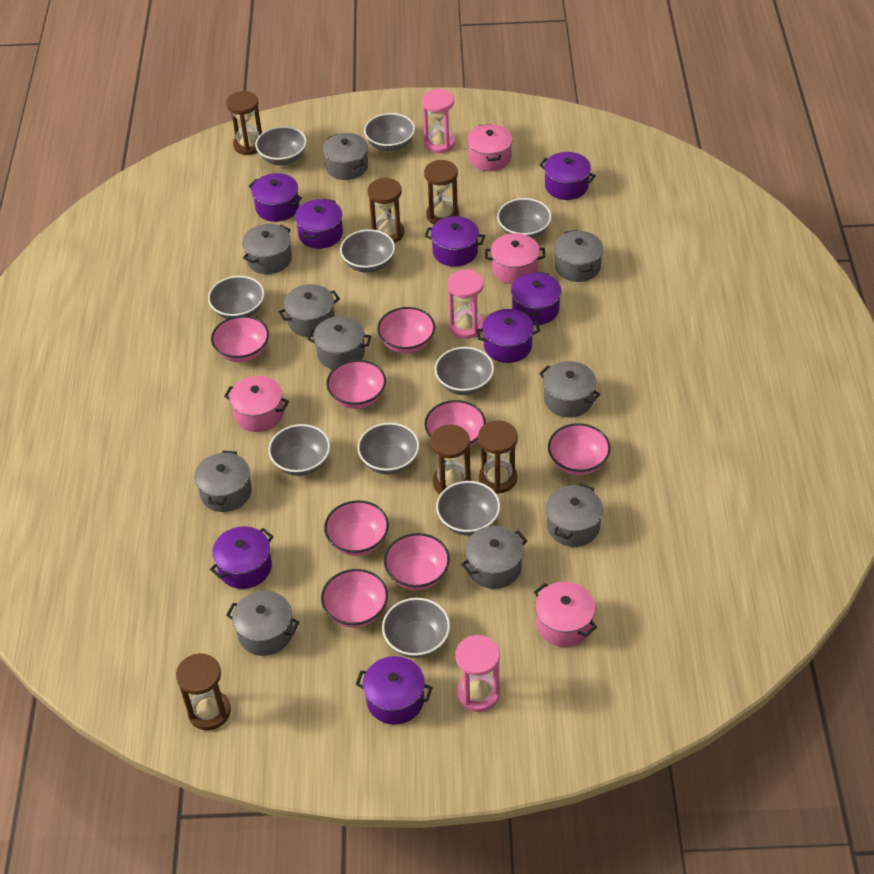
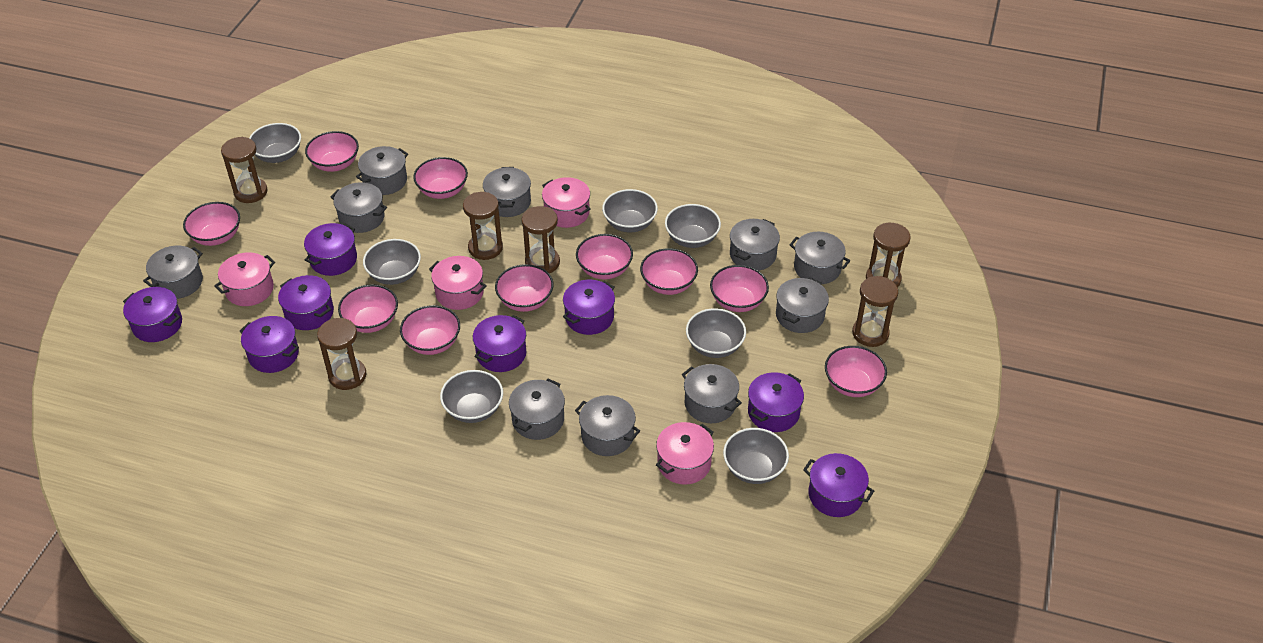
grey bowl: [208,276,264,319] [255,126,307,165] [268,424,330,476] [340,229,395,273] [358,423,419,475] [364,113,415,152] [382,598,450,658] [435,347,494,395] [436,481,500,536] [497,198,552,239] = 10 -> [249,123,301,163] [363,239,421,285] [440,370,503,423] [602,189,658,232] [665,204,721,248] [686,308,746,358] [723,428,789,484] = 7
pink bowl: [211,316,269,362] [321,569,388,628] [324,500,389,556] [326,360,386,409] [377,307,435,354] [384,533,450,590] [424,400,486,447] [548,423,610,475] = 8 -> [183,202,240,246] [305,131,359,172] [338,284,398,333] [400,305,460,355] [413,157,468,199] [495,264,554,312] [576,234,633,279] [640,248,698,295] [710,265,769,312] [825,346,887,397] = 10
pink hourglass: [422,89,455,153] [447,270,484,339] [455,635,500,712] = 3 -> none = 0

